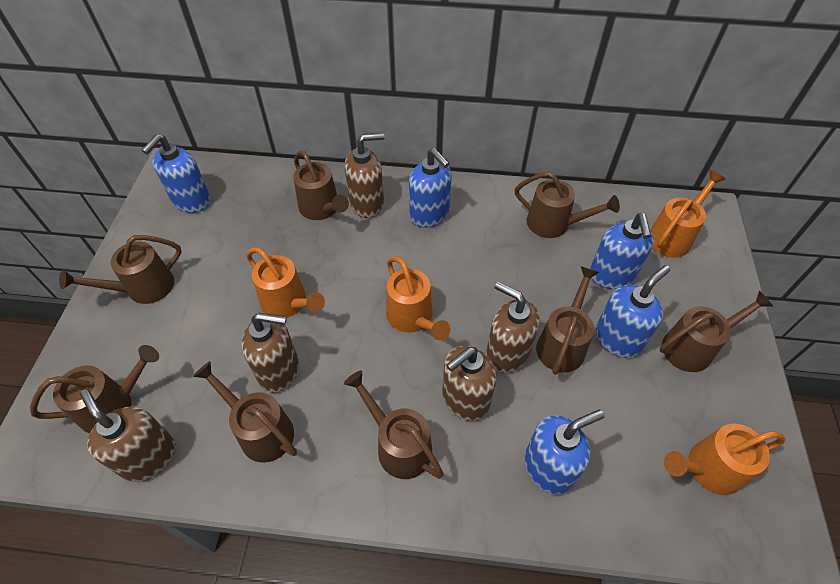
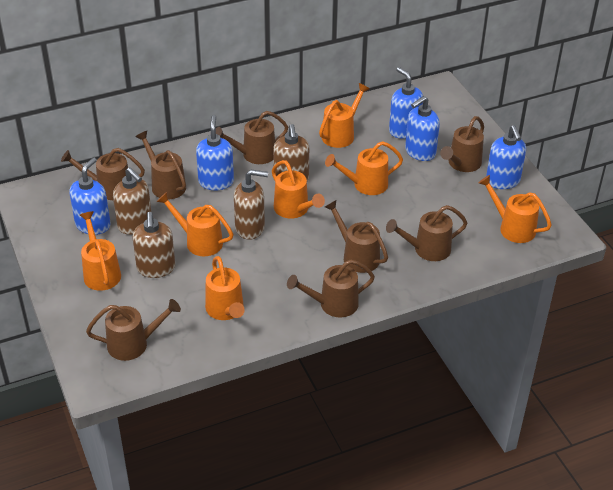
brown soap dispenser: [80,389,176,482] [242,313,299,393] [345,133,385,218] [442,346,497,421] [486,282,540,373] = 5 -> [113,167,151,234] [132,212,175,278] [234,170,268,240] [273,124,309,181] = 4
orange watering can: [246,247,325,317] [386,256,450,341] [650,170,725,258] [664,423,786,495] = 4 -> [80,211,121,291] [157,192,233,256] [205,256,245,320] [272,160,325,219] [319,83,369,148] [325,141,403,195] [479,175,552,243] = 7

